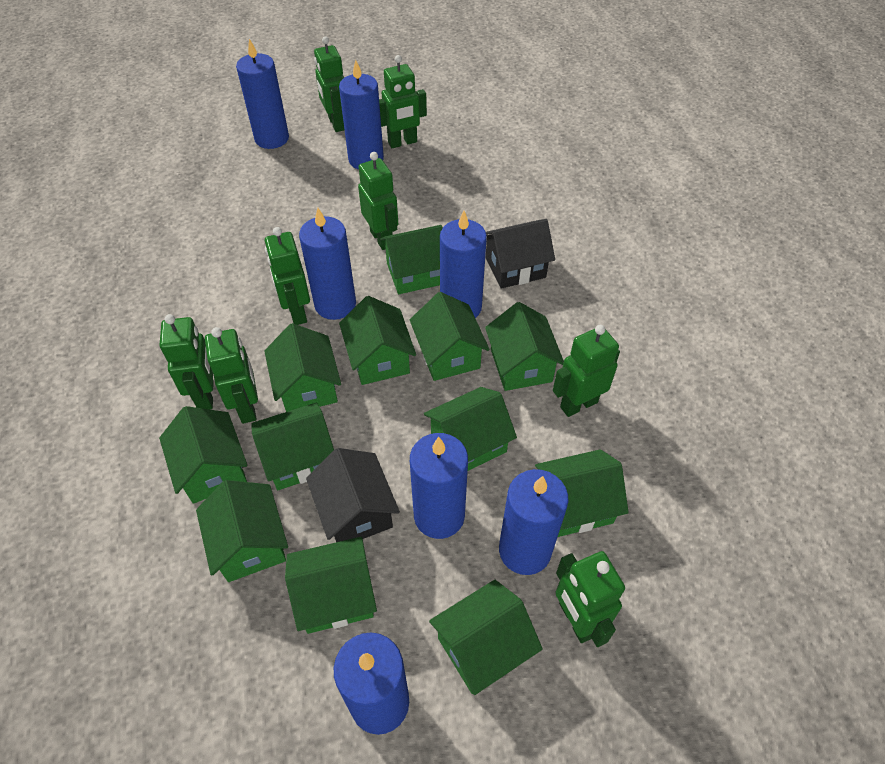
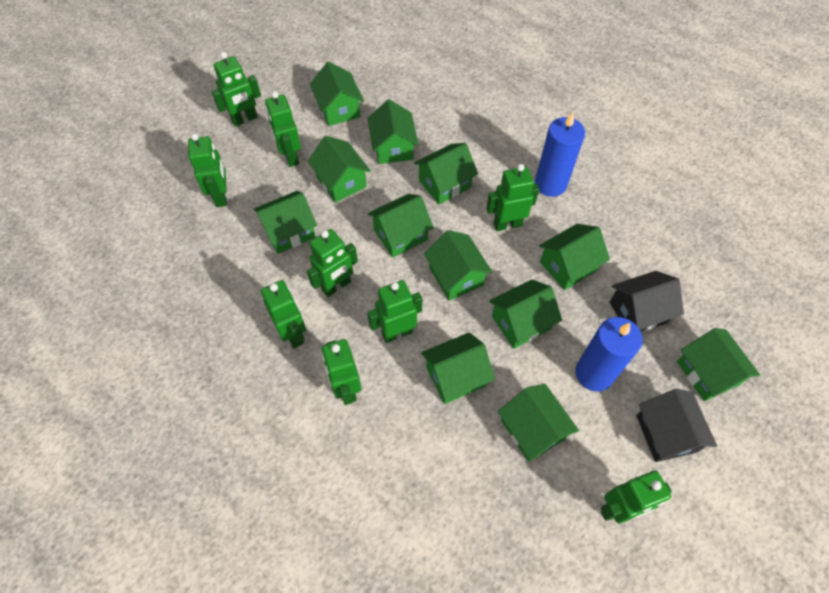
blue candle: [236,39,289,149] [299,208,356,320] [334,633,409,735] [339,60,384,169] [410,433,468,539] [440,211,487,318] [499,469,568,575] = 7 -> [535,112,585,197] [575,317,642,392] = 2
green robot: [160,314,214,409] [205,327,258,424] [265,227,310,325] [314,36,344,132] [358,152,398,250] [379,55,427,148] [553,325,620,417] [555,551,625,647] = 8 -> [188,133,227,207] [211,52,261,127] [261,280,306,348] [265,91,301,167] [307,229,358,297] [322,339,362,405] [367,280,422,343] [486,164,539,231] [601,471,672,524] = 9

